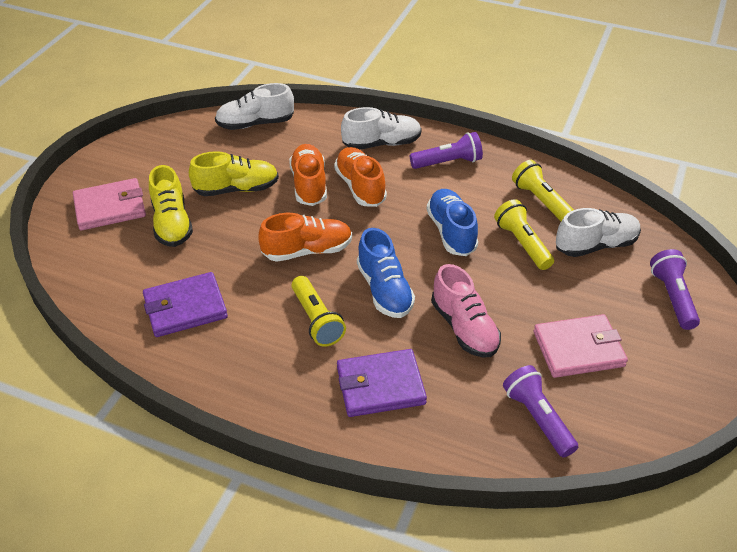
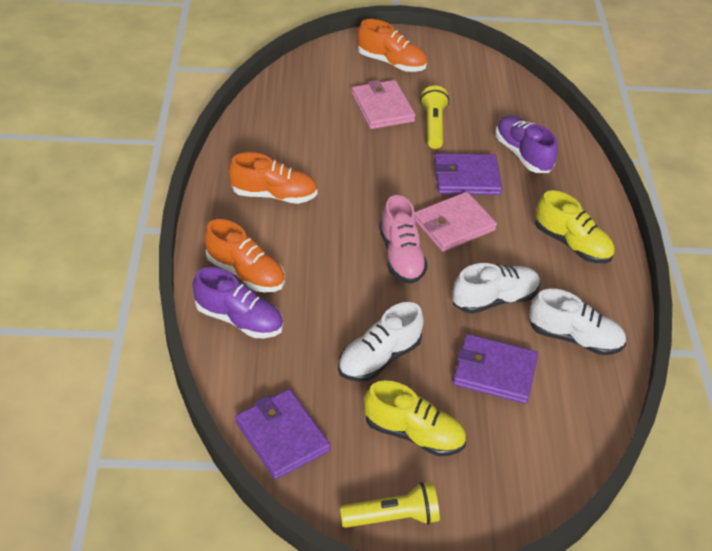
blue shoe: [357,228,415,318] [427,189,478,256] = 2 -> none = 0
purple flashlight: [410,132,483,169] [503,365,578,458] [650,249,700,330] = 3 -> none = 0
purple shoe: none = 0 -> [193,267,283,338] [495,115,558,173] = 2
purple wallet: [143,272,228,337] [337,349,427,417] = 2 -> [235,389,330,480] [434,153,502,195] [453,334,538,404] = 3
yellow flashlight: [292,276,346,347] [494,199,554,270] [512,160,574,221] = 3 -> [340,482,440,528] [420,86,449,149] = 2

